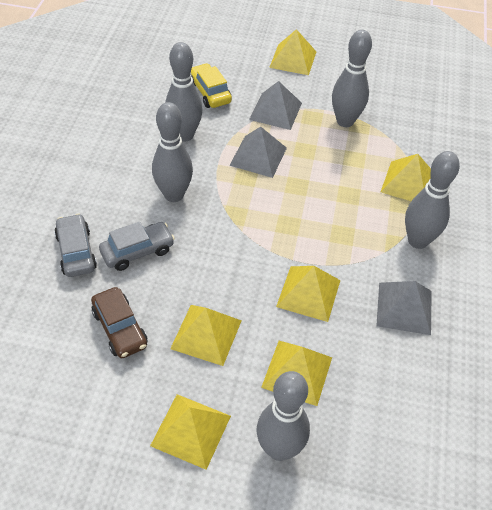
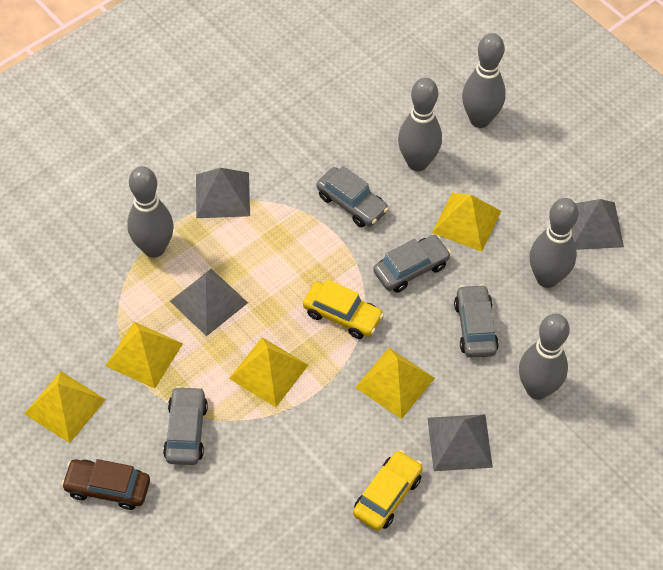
grey car: [54,214,97,277] [99,222,175,271] = 2 -> [163,386,208,465] [316,166,389,227] [373,235,451,293] [454,284,499,358] = 4
grey pyramid: [229,126,287,178] [249,81,302,130] [376,281,432,335] = 3 -> [170,269,248,336] [196,168,250,218] [428,414,493,471] [572,199,624,250] = 4
yellow car: [191,63,232,108] = 1 -> [303,280,384,339] [353,450,423,531] = 2
yellow pyramid: [150,394,231,470] [170,305,242,366] [261,341,332,406] [269,29,316,75] [276,266,341,322] [381,154,431,201] = 6 -> [24,371,106,443] [105,322,183,389] [229,337,308,407] [355,348,435,419] [432,193,501,252] = 5

